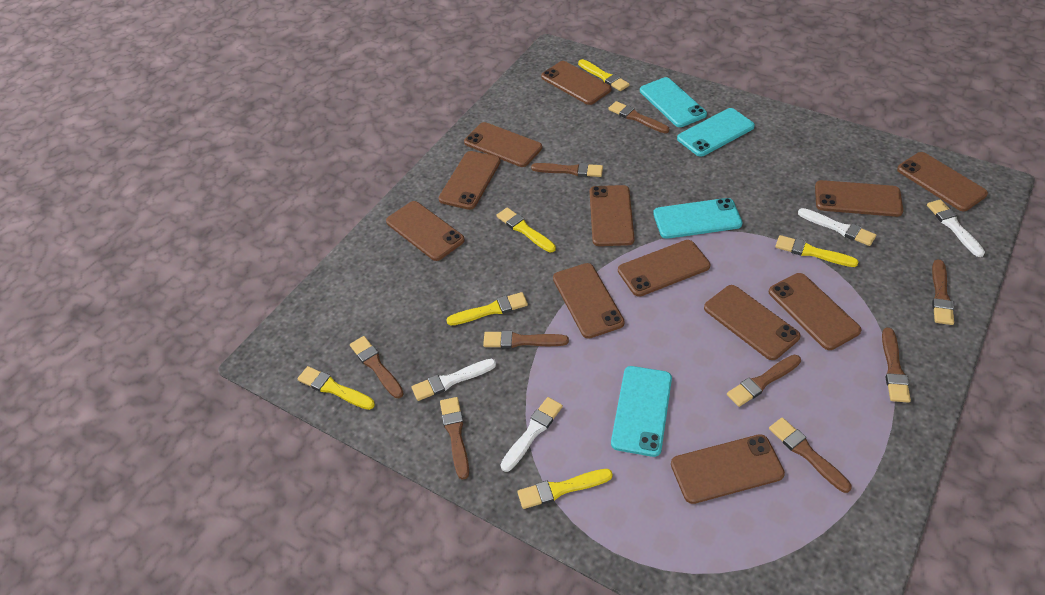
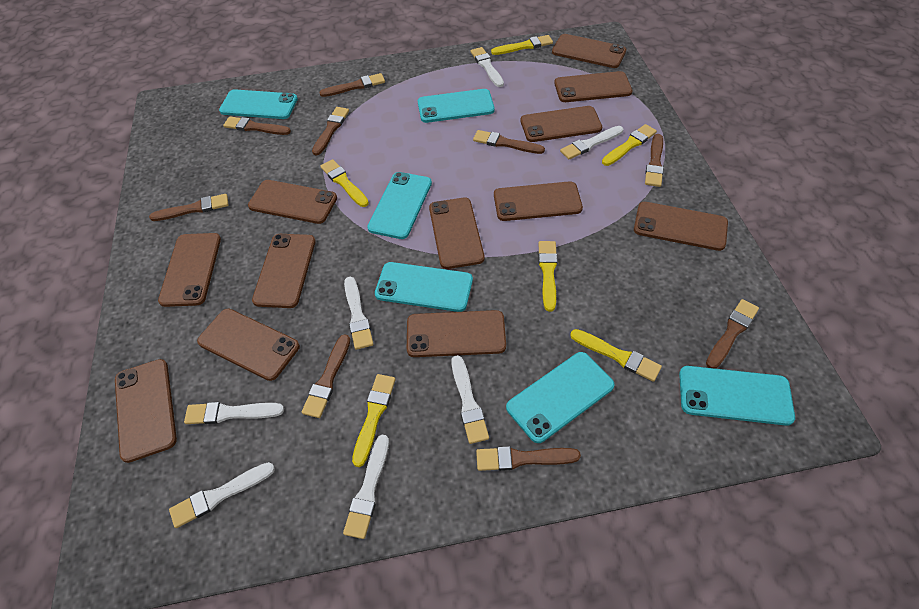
turquoise phone: [611,366,672,457] [640,77,707,127] [653,198,742,239] [677,108,755,157] = 4 -> [219,89,298,119] [367,172,432,239] [375,262,473,312] [418,89,495,123] [506,352,615,443] [679,366,795,426] = 6
white brush: [411,359,496,401] [501,397,563,472] [798,208,876,246] [927,199,985,257] = 4 -> [169,462,275,528] [184,402,284,424] [343,435,389,539] [344,277,373,350] [451,355,489,444] [471,47,504,87] [560,126,623,160] = 7

